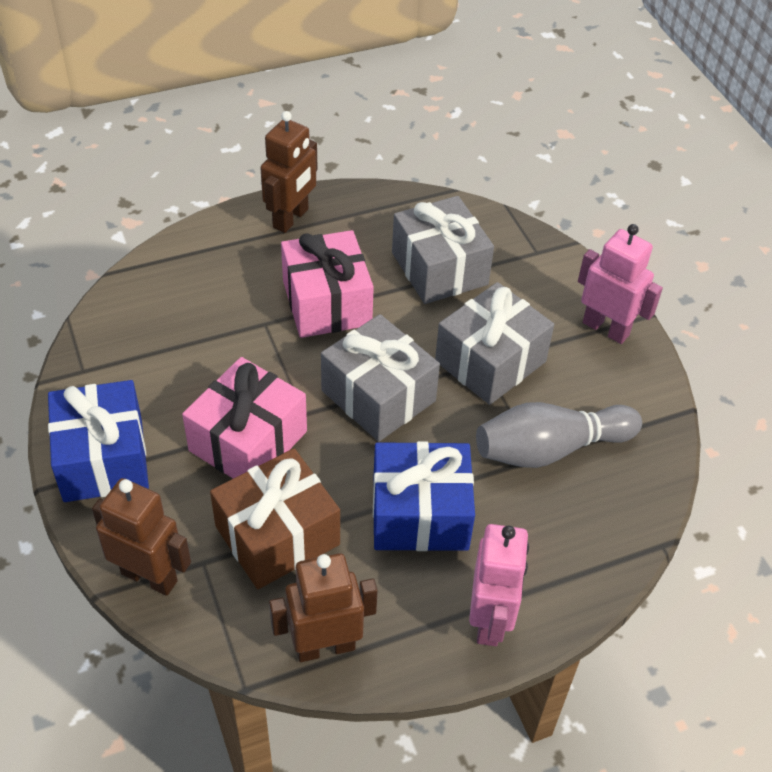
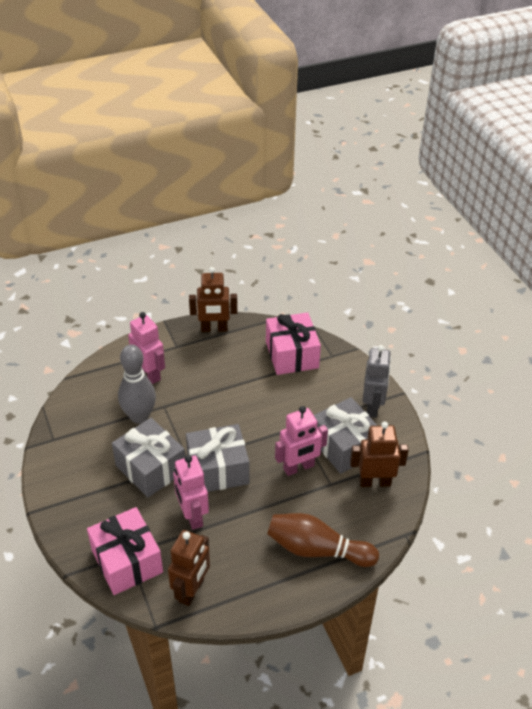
blue gift: [48,380,149,502] [373,441,475,551] = 2 -> none = 0
brown bowling pin: none = 0 -> [267,513,379,567] = 1
brown gift: [210,449,340,589] = 1 -> none = 0
grey robot: none = 0 -> [362,345,391,418] = 1
pink robot: [469,524,529,646] [578,224,663,344] = 2 -> [128,312,165,384] [173,455,209,530] [275,406,328,476] = 3

